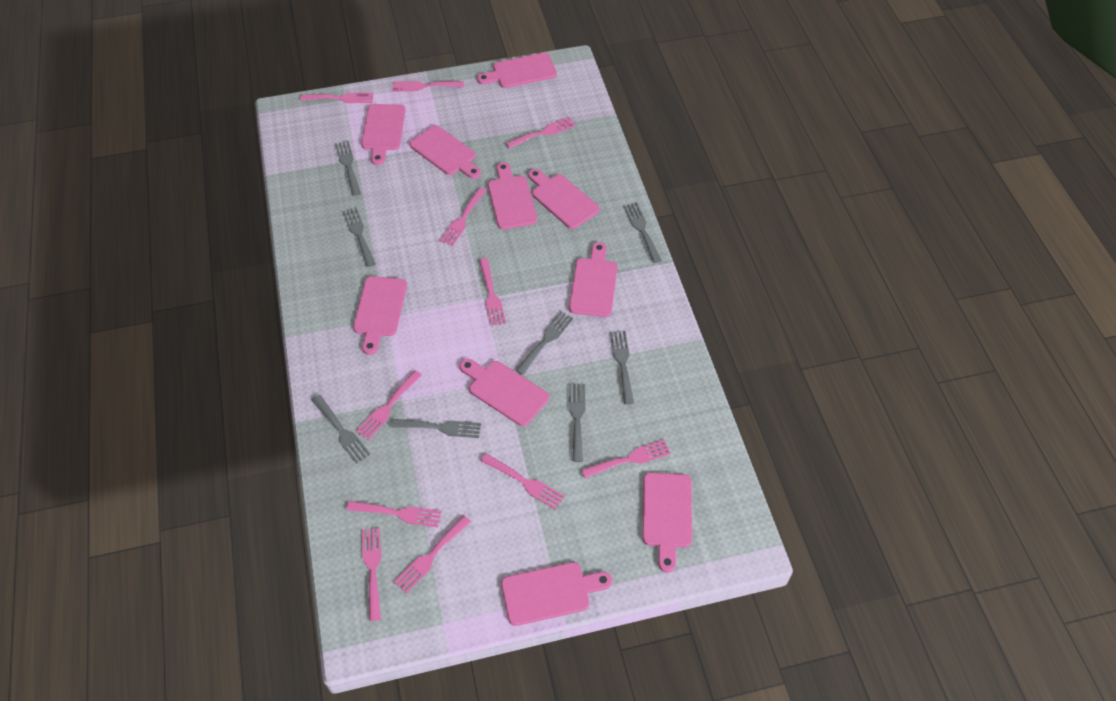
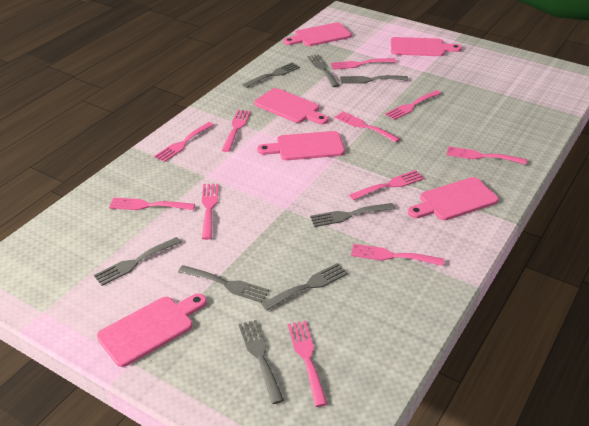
pink cutting board: [353,276,407,355] [361,104,406,165] [410,125,481,179] [460,359,549,426] [477,52,557,88] [488,162,537,229] [501,562,612,626] [528,169,600,229] [569,242,618,317] [642,473,692,572] = 10 -> [97,294,207,367] [254,88,328,124] [257,131,345,160] [283,23,352,46] [391,37,462,56] [408,177,499,220] = 6

